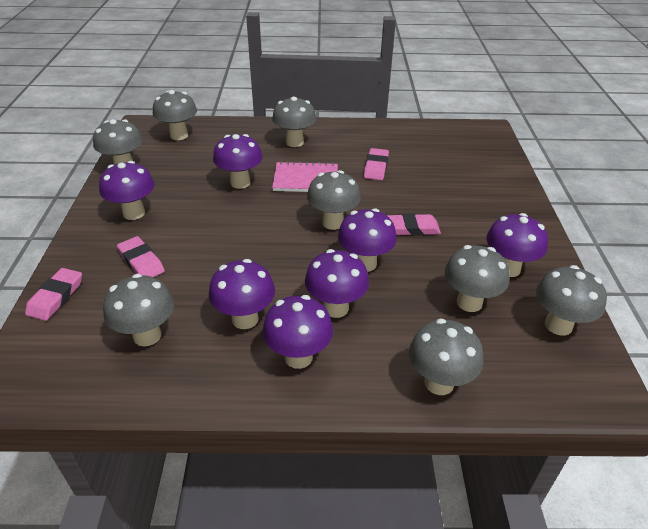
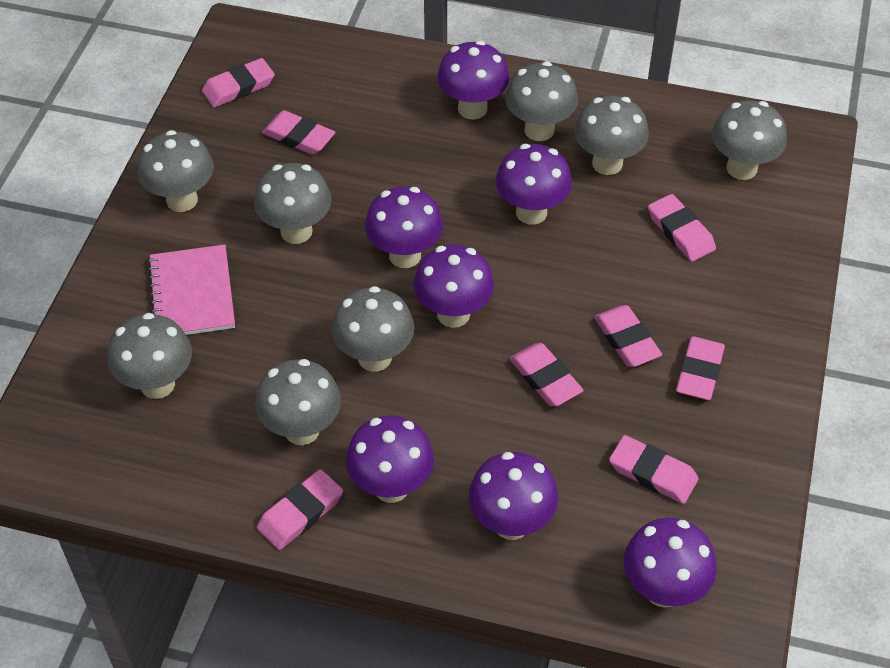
pink eraser: [25,268,82,321] [117,236,165,277] [364,148,389,180] [387,213,441,236] = 4 -> [202,58,275,107] [257,469,343,550] [262,110,336,155] [509,343,584,406] [594,305,662,367] [609,435,699,504] [648,194,716,262] [676,336,725,400] = 8

